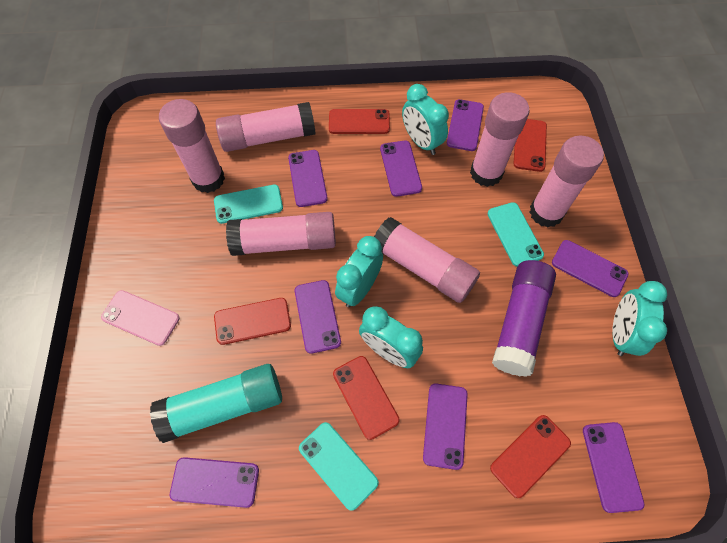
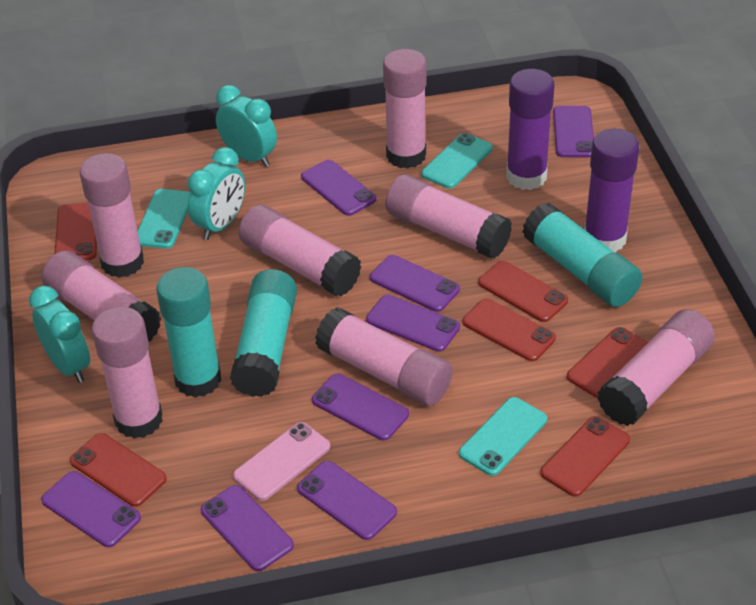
pink glue stick: [159,99,225,193] [216,102,316,152] [226,212,336,256] [374,217,480,303] [470,92,530,187] [529,136,604,227] = 6 -> [42,251,161,342] [79,153,144,278] [92,307,162,439] [239,205,361,297] [315,307,453,406] [383,49,427,169] [385,174,512,259] [597,309,715,426] = 8
purple glue stick: [492,260,556,377] = 1 -> [506,69,555,190] [585,129,639,252] = 2
red phone: [214,298,291,345] [329,109,390,134] [333,356,400,440] [490,415,571,498] [513,119,547,172] = 5 -> [54,202,97,261] [70,433,167,507] [463,298,556,361] [478,261,568,322] [540,416,630,497] [567,327,648,398] = 6
turquoise clock: [335,236,383,307] [359,306,423,368] [402,84,449,155] [613,281,667,356] = 4 -> [29,286,90,383] [187,147,245,240] [216,85,277,167] = 3
turquoise glue stick: [150,364,282,443] = 1 -> [156,267,222,398] [230,269,297,397] [523,203,643,307] = 3

